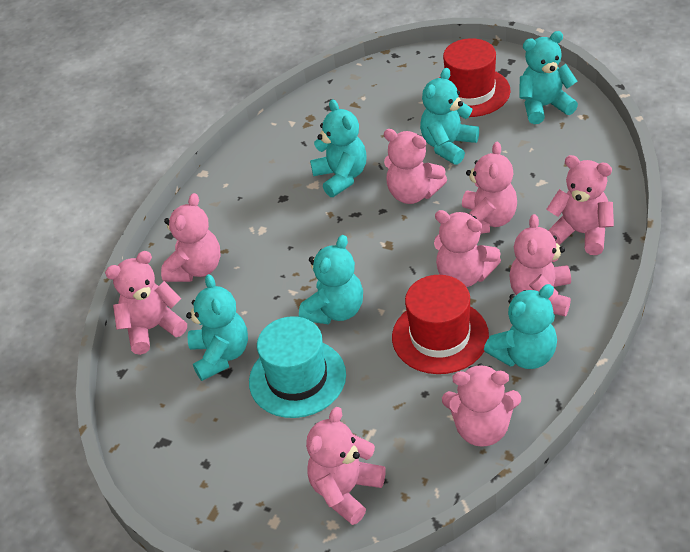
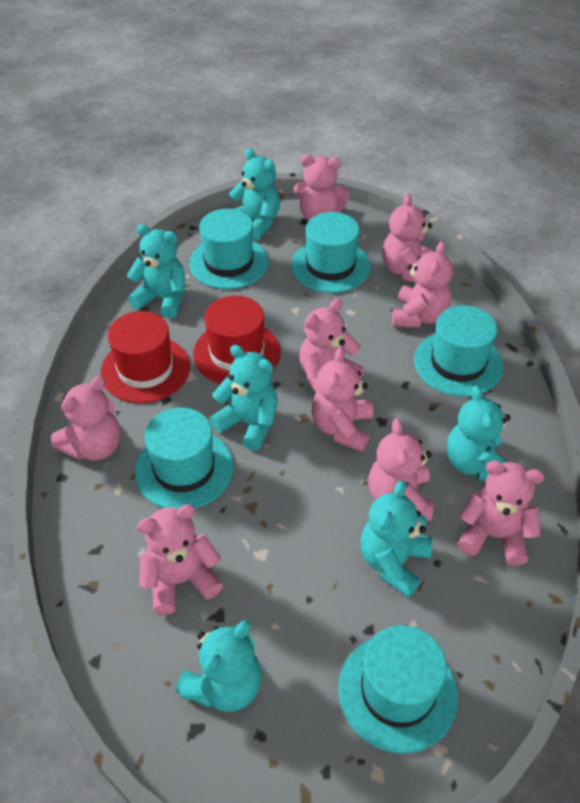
turquoise hat: [249,316,346,418] = 1 -> [135,408,233,509] [189,209,268,289] [291,212,371,293] [338,625,458,754] [414,305,503,397] = 5

